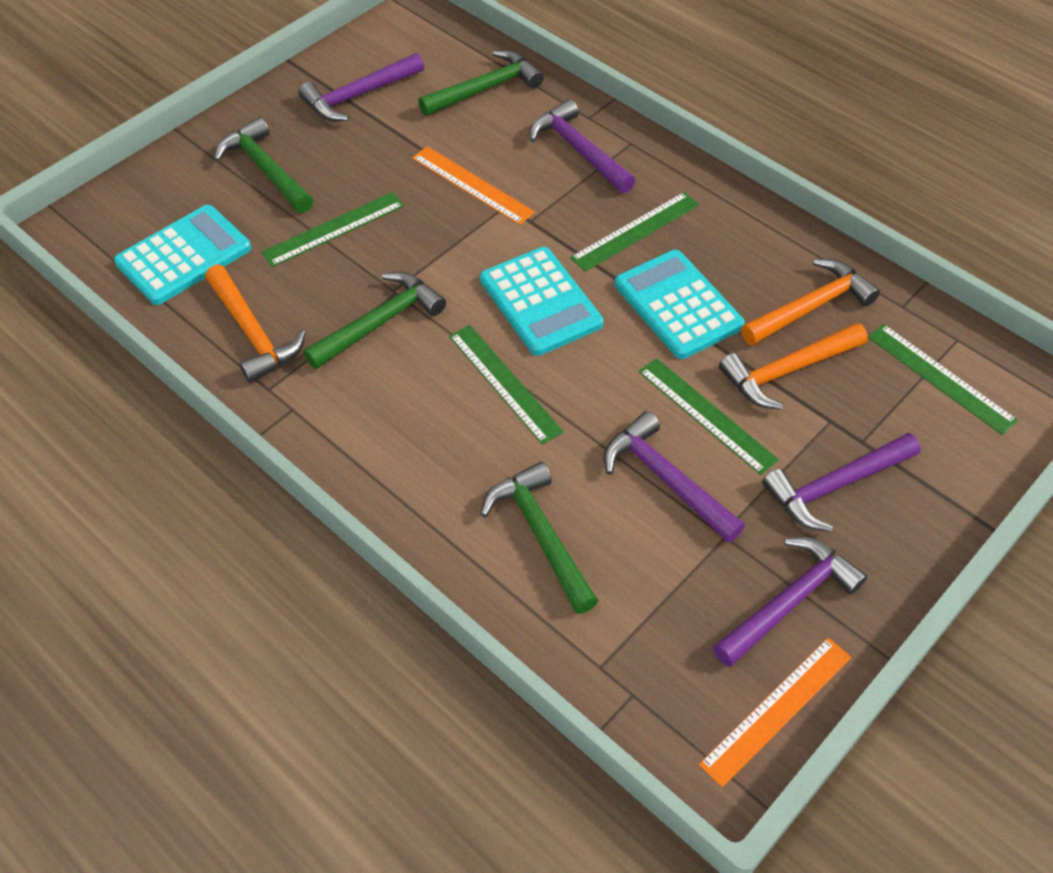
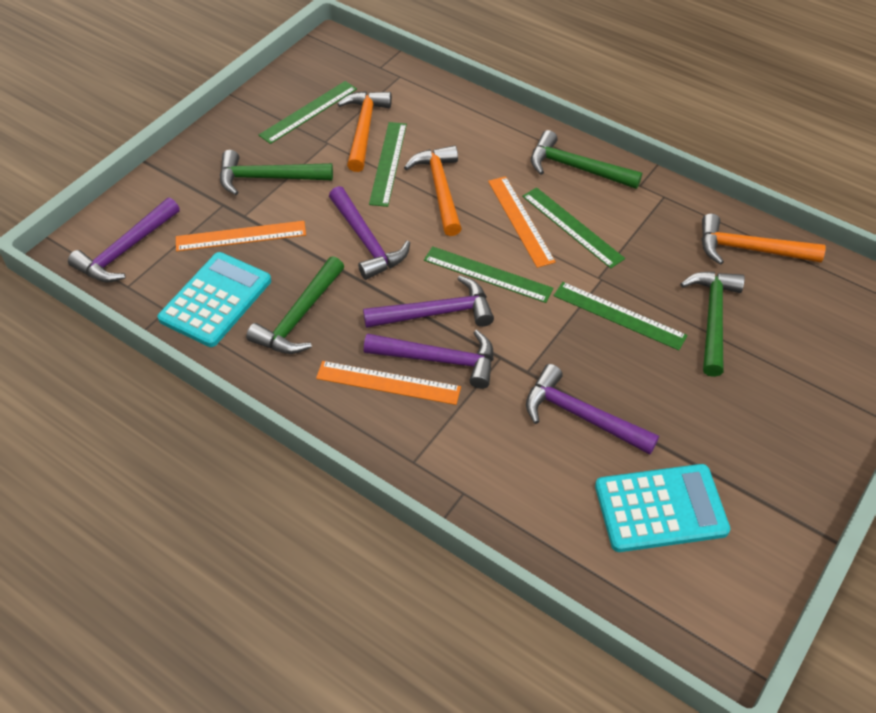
orange ruler: [412,146,535,225] [699,638,851,787] = 2 -> [176,221,306,251] [316,361,461,405] [488,176,556,268] = 3
turquoise calculator: [114,205,251,305] [480,247,604,356] [614,250,745,359] = 3 -> [158,252,271,347] [595,464,730,552] = 2

